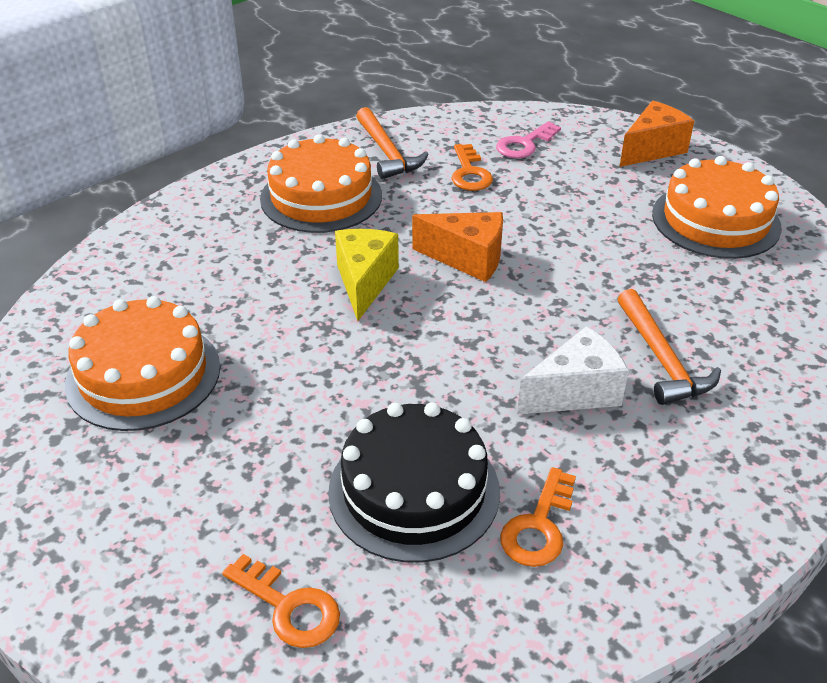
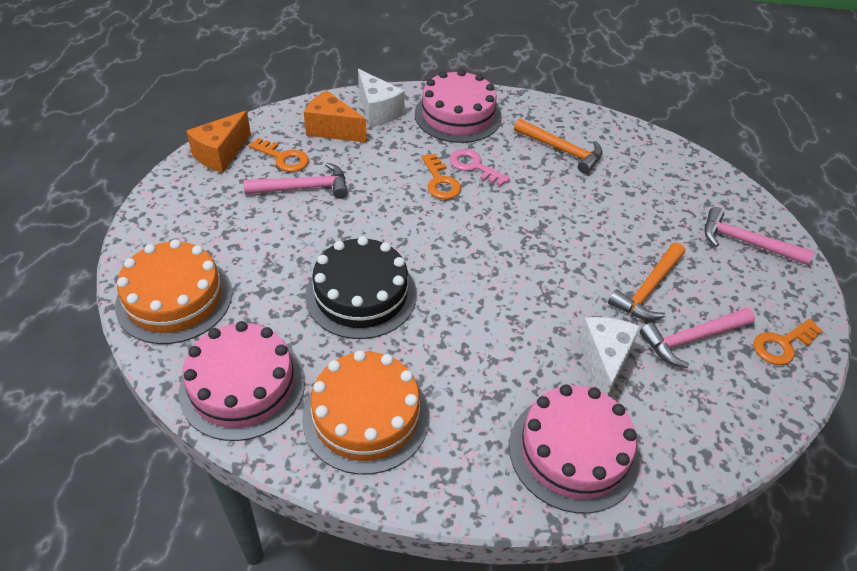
orange cake: [65,296,220,431] [260,134,382,233] [652,156,782,259] = 3 -> [115,239,232,344] [302,350,430,475] = 2
pink cake: none = 0 -> [179,321,305,441] [415,69,502,143] [509,384,639,514] = 3
pink hammer: none = 0 -> [243,163,348,199] [640,307,755,368] [704,207,814,265] = 3
white cheese: [517,326,629,414] = 1 -> [358,69,405,127] [578,317,641,396] = 2
yellow cheese: [335,229,399,321] = 1 -> none = 0

